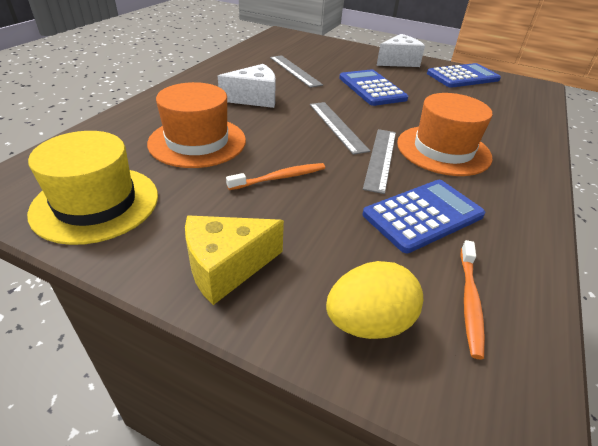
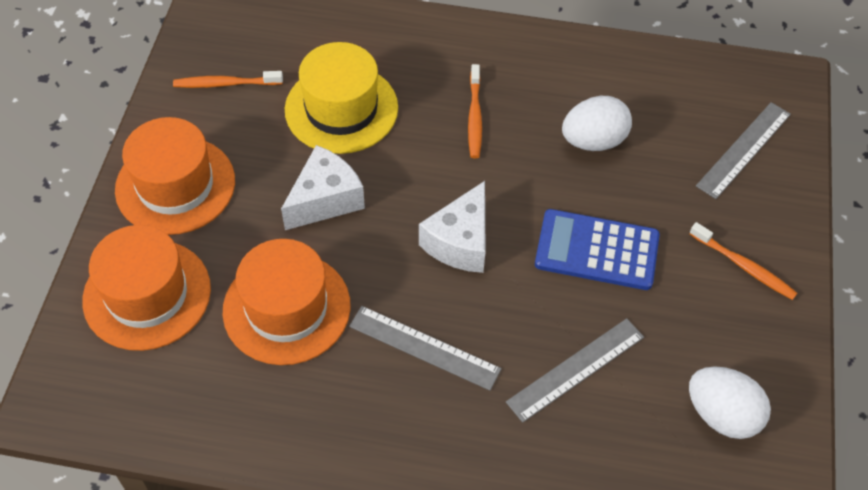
blue calculator: [339,69,408,106] [362,180,485,253] [427,63,501,88] = 3 -> [535,209,660,290] = 1
orange hat: [147,82,246,168] [397,93,493,176] = 2 -> [82,225,211,351] [115,117,235,235] [223,239,351,365] = 3
orange toothbrush: [226,163,325,190] [460,240,485,359] = 2 -> [173,71,283,88] [468,64,482,158] [690,222,797,300] = 3
white egg: none = 0 -> [562,96,632,151] [689,366,771,439] = 2
yellow cheese: [185,216,284,305] = 1 -> none = 0
yellow egg: [326,261,423,339] = 1 -> none = 0

